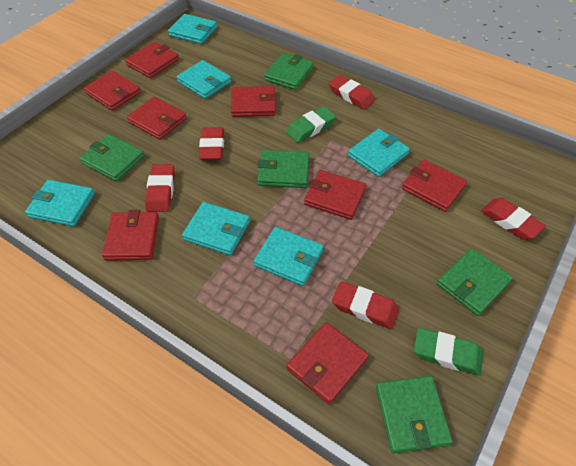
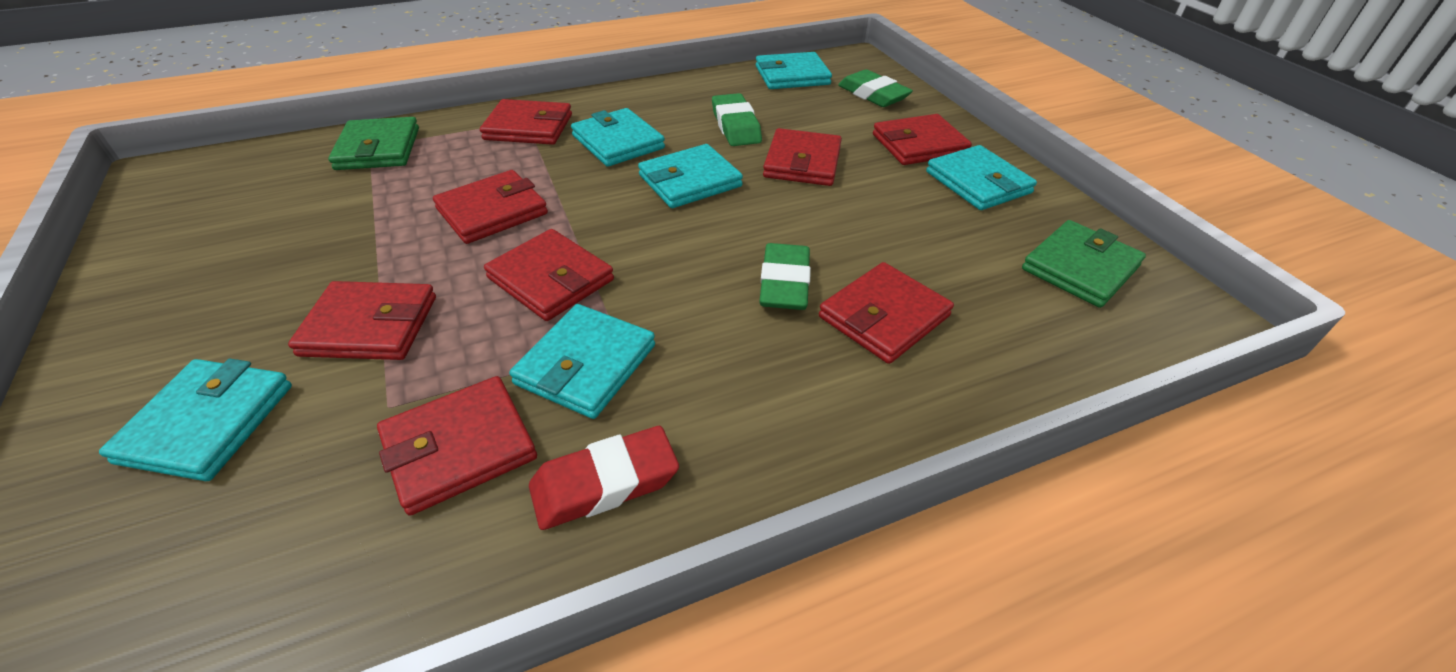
green eraser: [286,106,336,143] [414,328,483,376] = 2 -> [712,93,762,146] [759,243,811,310] [838,69,913,107] = 3
green wallet: [80,134,145,181] [257,150,309,188] [264,53,314,90] [376,376,452,454] [437,248,513,316] = 5 -> [328,117,419,170] [1022,220,1146,308] = 2
red eraser: [145,164,175,212] [199,127,224,160] [329,75,375,110] [332,281,399,329] [481,198,545,240] = 5 -> [529,426,679,530] = 1

